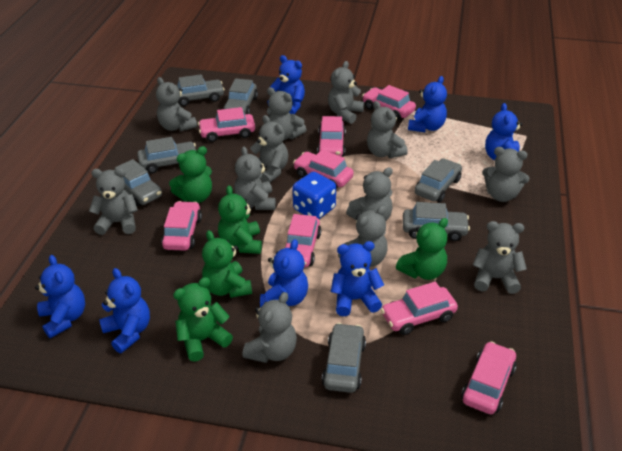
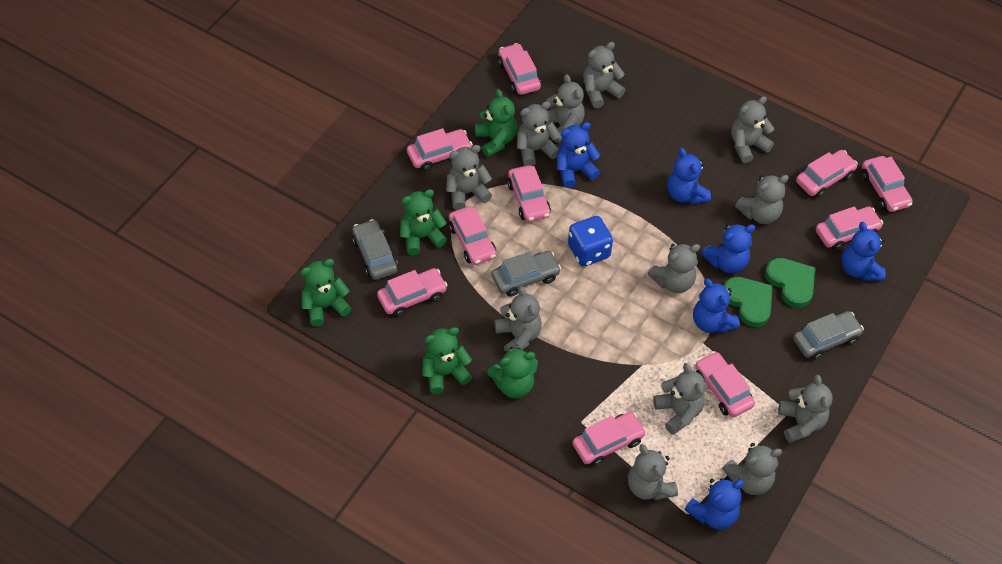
blue teddy bear: [35,255,85,338] [99,268,150,353] [260,239,308,308] [267,55,305,114] [331,241,384,316] [408,76,447,132] [485,103,523,160] = 7 -> [557,122,600,188] [667,148,711,205] [684,478,744,529] [693,278,740,333] [701,224,755,274] [842,222,886,281] = 6
green heart: none = 0 -> [724,277,773,327] [765,258,816,308] = 2
grey car: [114,159,162,206] [137,137,196,173] [176,74,225,106] [223,78,258,114] [322,323,366,393] [403,202,470,241] [415,158,462,202] = 7 -> [352,219,398,280] [491,251,561,297] [793,311,864,360] = 3
pink car: [161,201,202,251] [198,107,255,142] [285,214,321,267] [293,150,354,189] [317,116,346,157] [362,85,416,120] [381,282,458,335] [461,341,517,414] = 8 -> [377,268,448,317] [407,128,473,171] [449,206,496,265] [498,43,541,95] [507,165,551,222] [572,412,646,466] [695,351,755,417] [796,150,858,198] [816,206,883,250] [861,156,913,212] = 10

